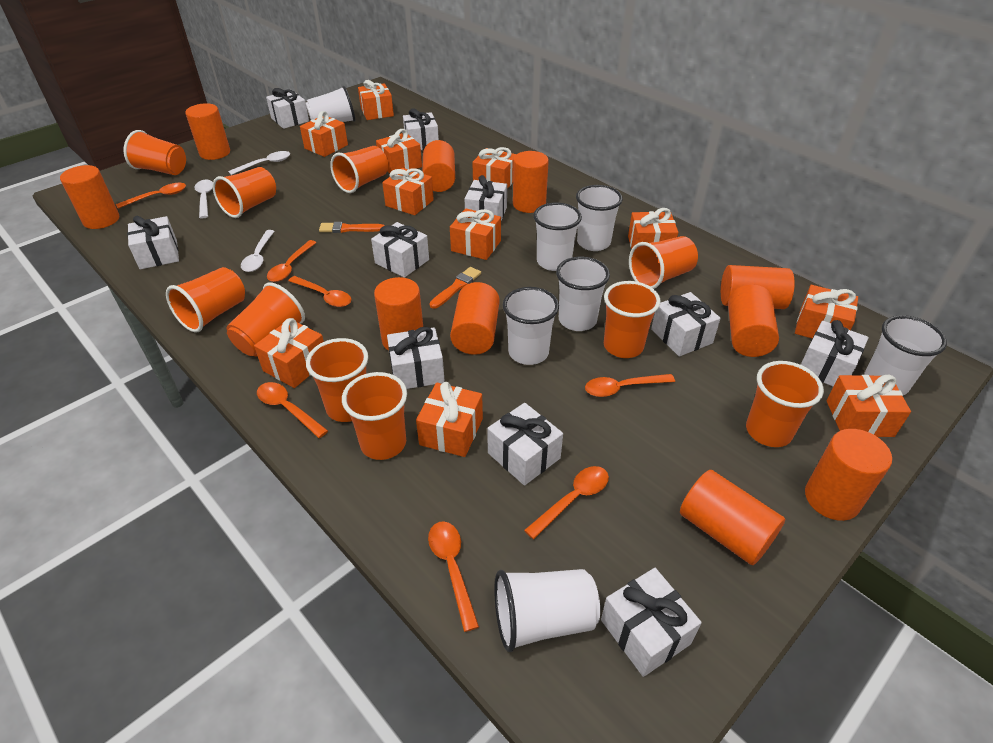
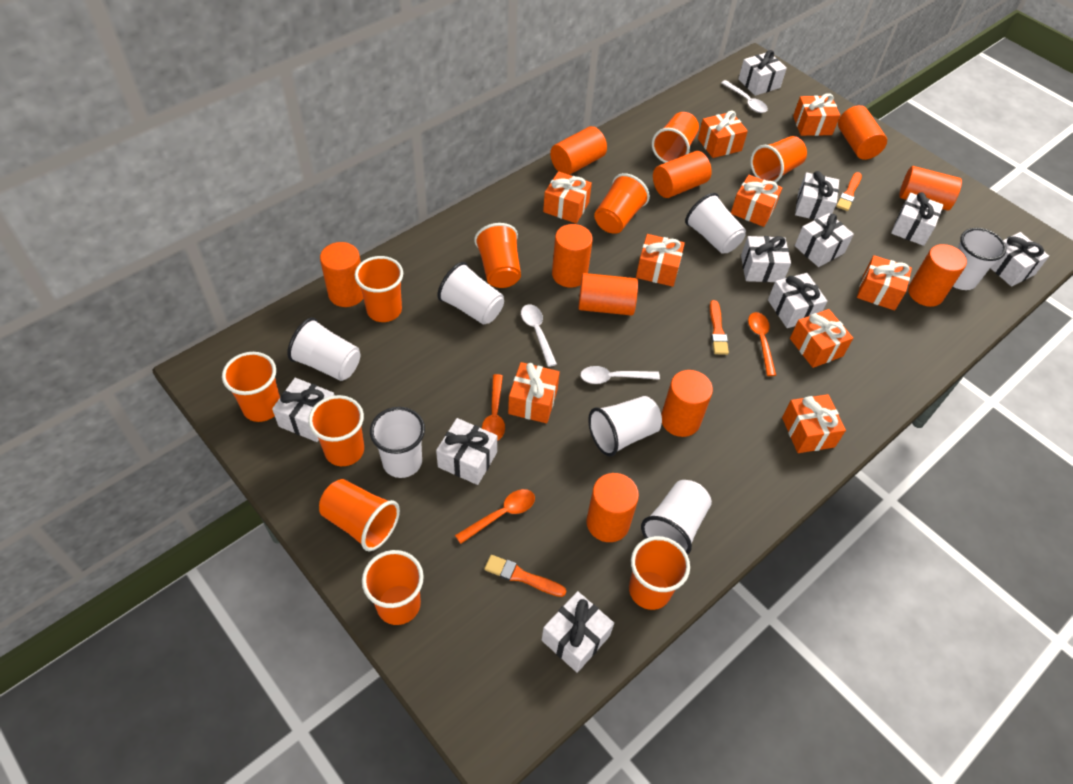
orange brush: [319,222,384,233] [429,267,481,309] = 2 -> [484,555,566,597] [710,300,729,355] [836,172,862,211] = 3
orange gift: [254,318,324,388] [300,111,348,157] [358,80,394,120] [376,129,422,173] [382,168,434,215] [416,382,483,457] [450,208,501,260] [472,147,517,189] [628,208,678,249] [795,285,858,339] [826,375,911,437] = 11 -> [508,362,560,423] [543,171,592,223] [636,234,685,287] [698,111,748,158] [731,175,782,227] [782,394,846,453] [790,309,853,368] [793,93,840,136] [857,255,912,311] = 9
orange spoon: [116,183,186,209] [257,382,328,438] [267,240,317,282] [288,276,351,307] [428,521,479,632] [524,466,609,539] [585,374,675,397] = 7 -> [455,489,535,544] [482,374,505,441] [748,312,776,376] = 3

